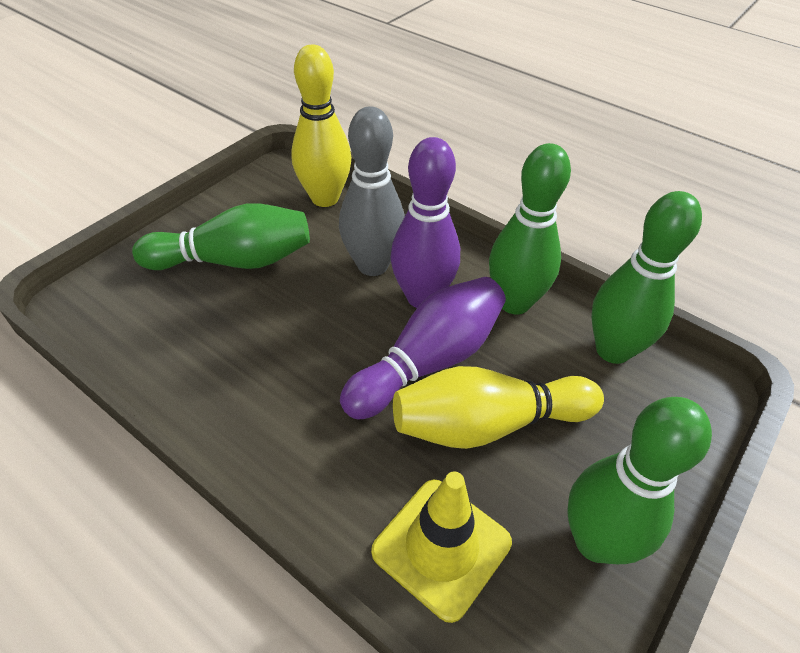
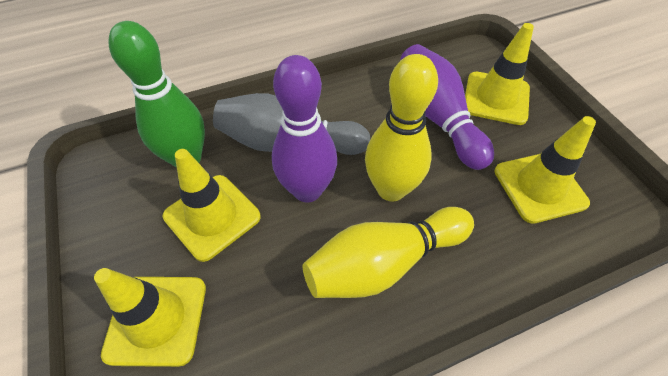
green bowling pin: [132,203,310,270] [489,143,571,315] [567,397,712,564] [591,191,702,364] = 4 -> [108,21,205,168] = 1
yellow traffic cone: [371,471,512,623] = 1 -> [94,268,206,367] [163,149,261,262] [465,23,534,125] [494,116,596,224] = 4

